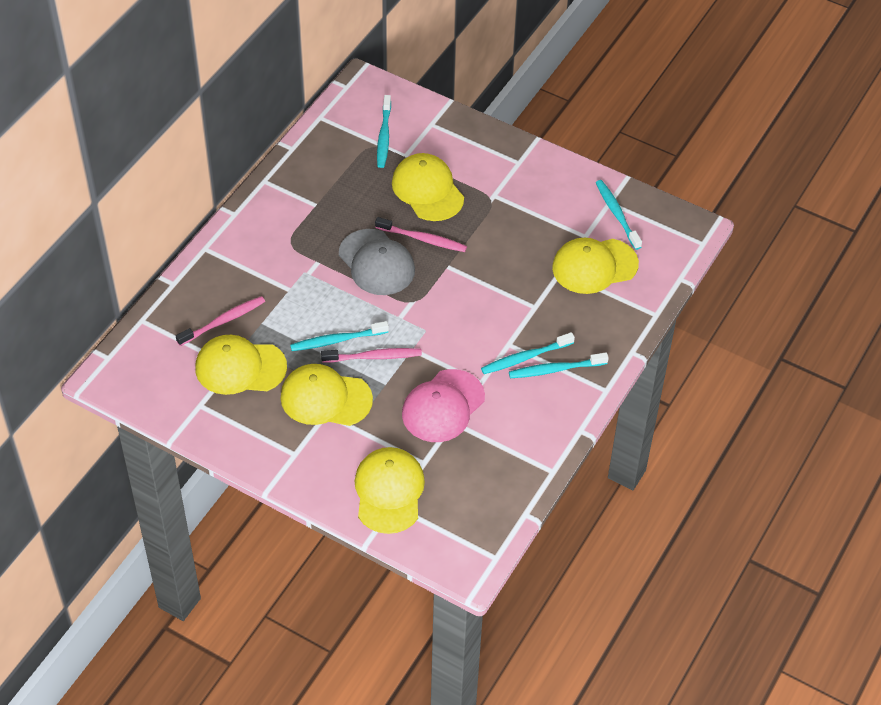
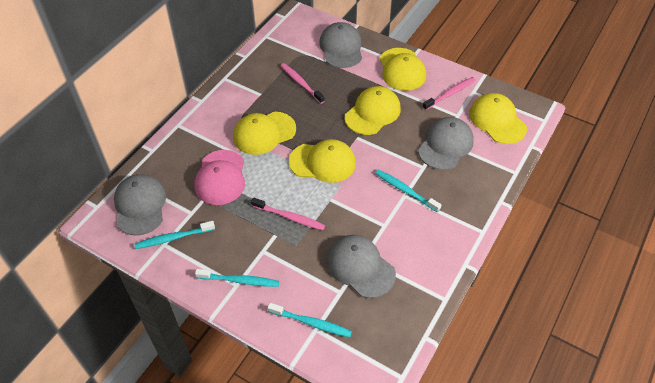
grey cap: [339,229,415,295] = 1 -> [114,174,166,236] [319,22,362,68] [326,235,396,298] [418,117,474,170] = 4
turquoise toothbrush: [290,321,389,351] [377,95,391,168] [481,332,575,374] [509,352,609,378] [596,180,642,250] = 5 -> [134,221,215,249] [195,269,279,287] [267,303,352,337] [375,169,441,212] = 4

